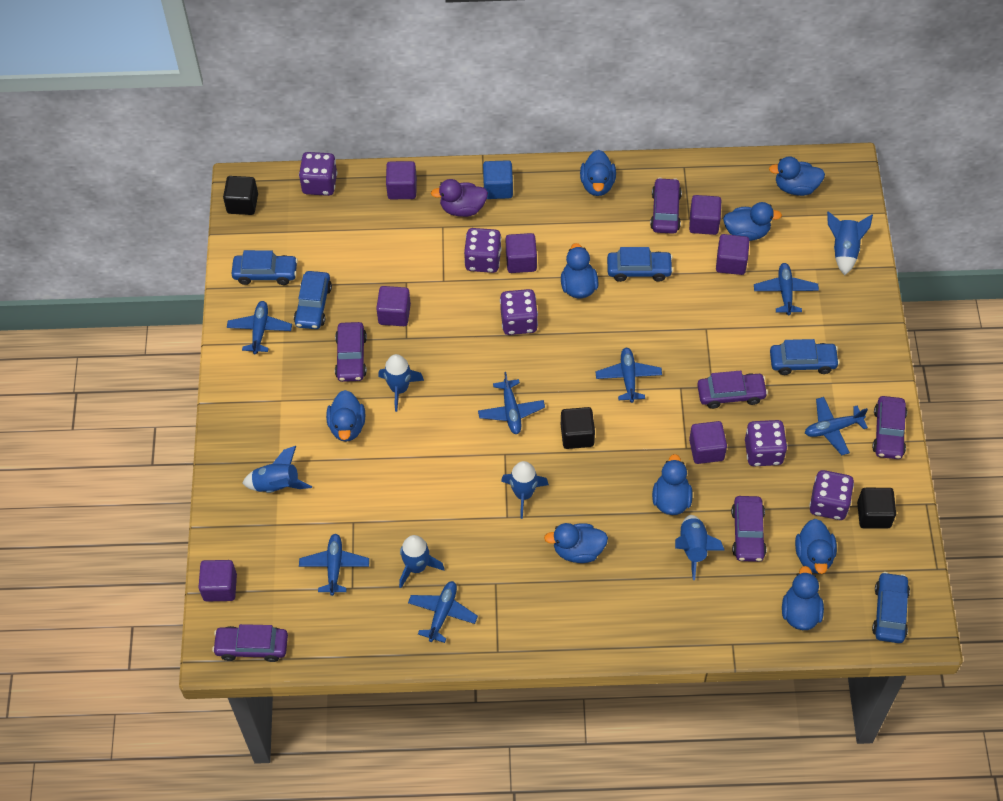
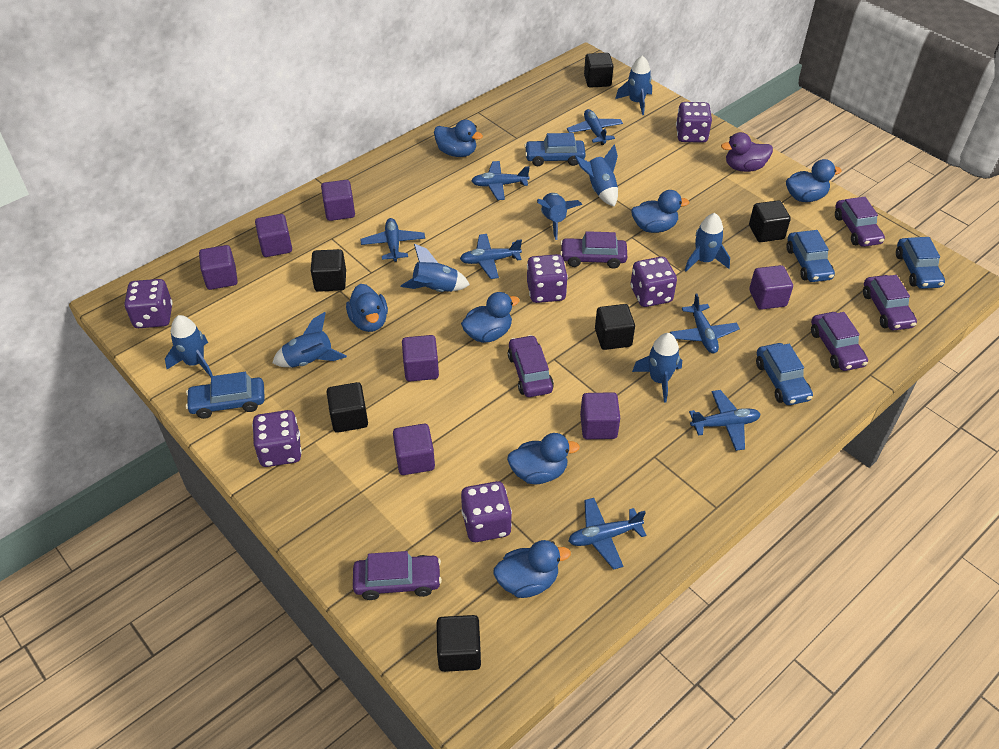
black cube: [223,176,258,215] [561,407,595,449] [857,488,896,529] = 3 -> [311,249,346,292] [327,382,368,433] [437,615,481,672] [584,53,614,88] [595,304,635,350] [749,200,791,242] = 6
blue cube: [483,160,513,199] = 1 -> none = 0
blue duck: [326,390,365,442] [544,523,608,563] [561,243,598,298] [580,150,616,196] [652,454,693,515] [723,202,782,241] [769,156,825,196] [782,566,824,630] [795,519,837,574] = 9 -> [346,284,388,332] [434,120,483,157] [461,292,520,343] [494,540,571,598] [507,433,580,484] [631,190,689,233] [786,159,842,202] = 7
blue rocket: [242,446,312,493] [378,354,424,412] [399,535,445,588] [501,461,549,519] [675,515,725,580] [827,211,873,275] = 6 -> [165,315,213,377] [272,312,347,367] [401,244,470,292] [537,193,582,240] [575,144,618,206] [615,55,652,115] [632,333,682,403] [684,213,730,271] = 8
purple dice: [299,152,337,196] [464,228,502,273] [500,289,538,335] [745,420,787,466] [809,470,854,520] = 5 -> [124,279,173,328] [252,410,302,467] [461,481,512,542] [527,254,568,303] [630,257,677,307] [676,102,712,143] = 6

